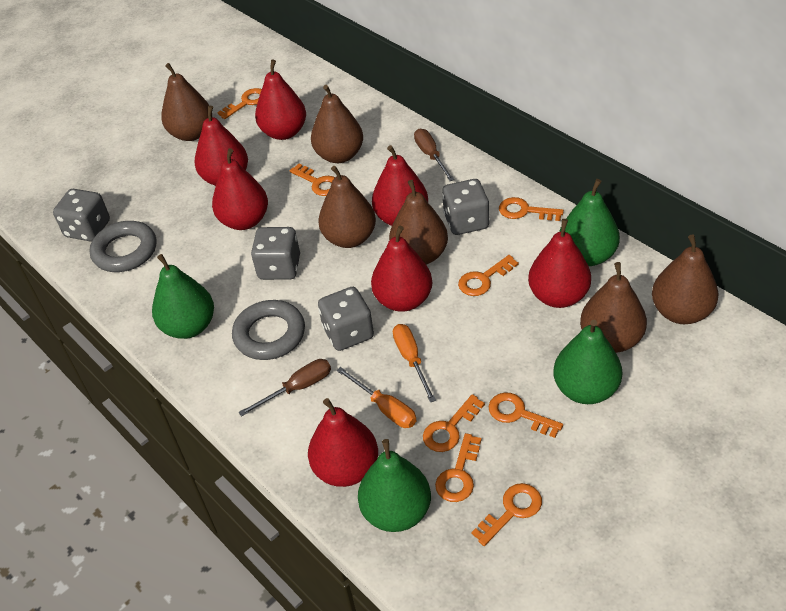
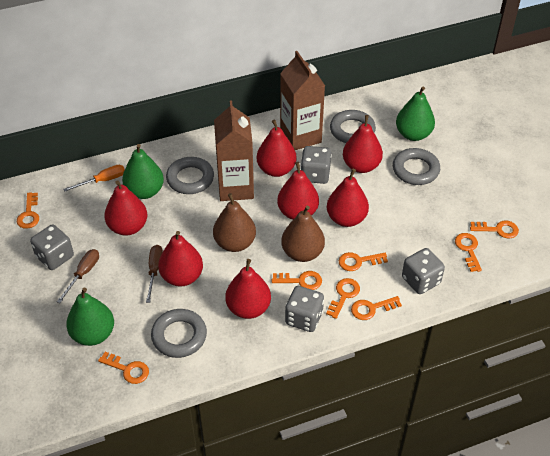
brown carton: none = 0 -> [214,100,254,201] [280,51,325,150] = 2
brown pear: [161,63,212,141] [311,85,363,163] [318,166,376,248] [389,180,448,265] [580,262,647,353] [652,235,719,324] = 6 -> [213,193,256,252] [281,206,325,262] = 2
green pear: [152,254,214,339] [358,439,431,532] [553,320,622,404] [559,179,620,266] = 4 -> [66,287,114,346] [122,144,164,199] [396,87,435,141] = 3
grey ring: [90,221,156,272] [232,300,305,360] = 2 -> [151,309,207,358] [166,157,214,194] [330,110,376,143] [393,148,440,185] = 4
orange screwdriver: [336,367,417,428] [393,324,436,403] = 2 -> [63,165,125,192] = 1

